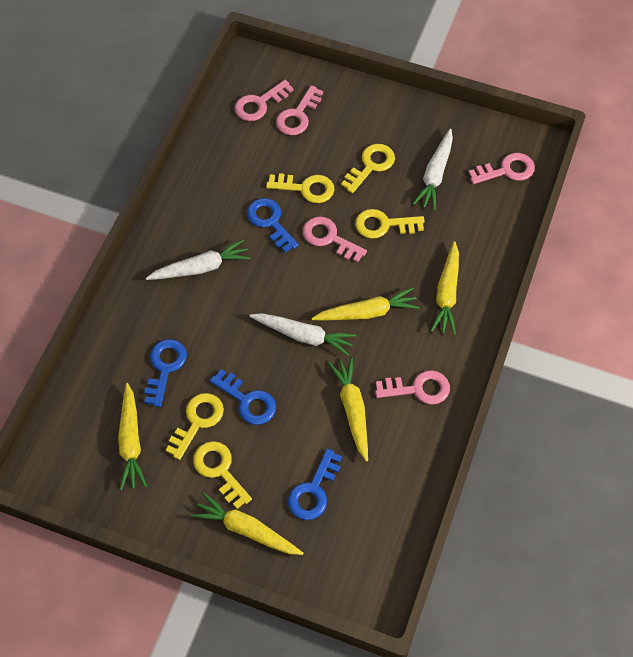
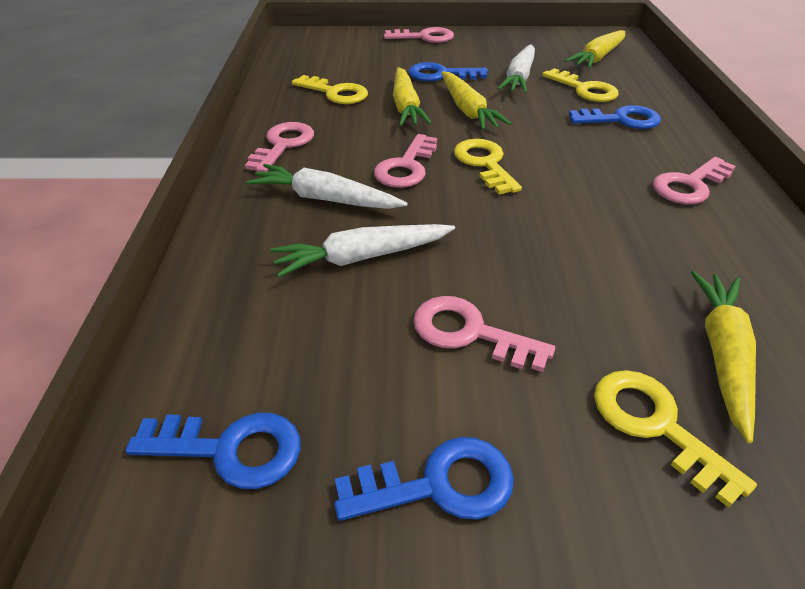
yellow carrot: [118,383,147,491] [191,492,303,555] [311,287,419,321] [328,357,368,462] [431,241,459,335] = 5 -> [393,67,432,126] [441,72,512,130] [565,30,625,68] [691,271,756,443] = 4
yellow key: [166,393,224,460] [193,441,252,509] [266,173,334,203] [341,144,395,193] [355,209,425,239] = 5 -> [292,75,368,104] [454,139,522,195] [542,68,619,102] [594,370,757,508] = 4

